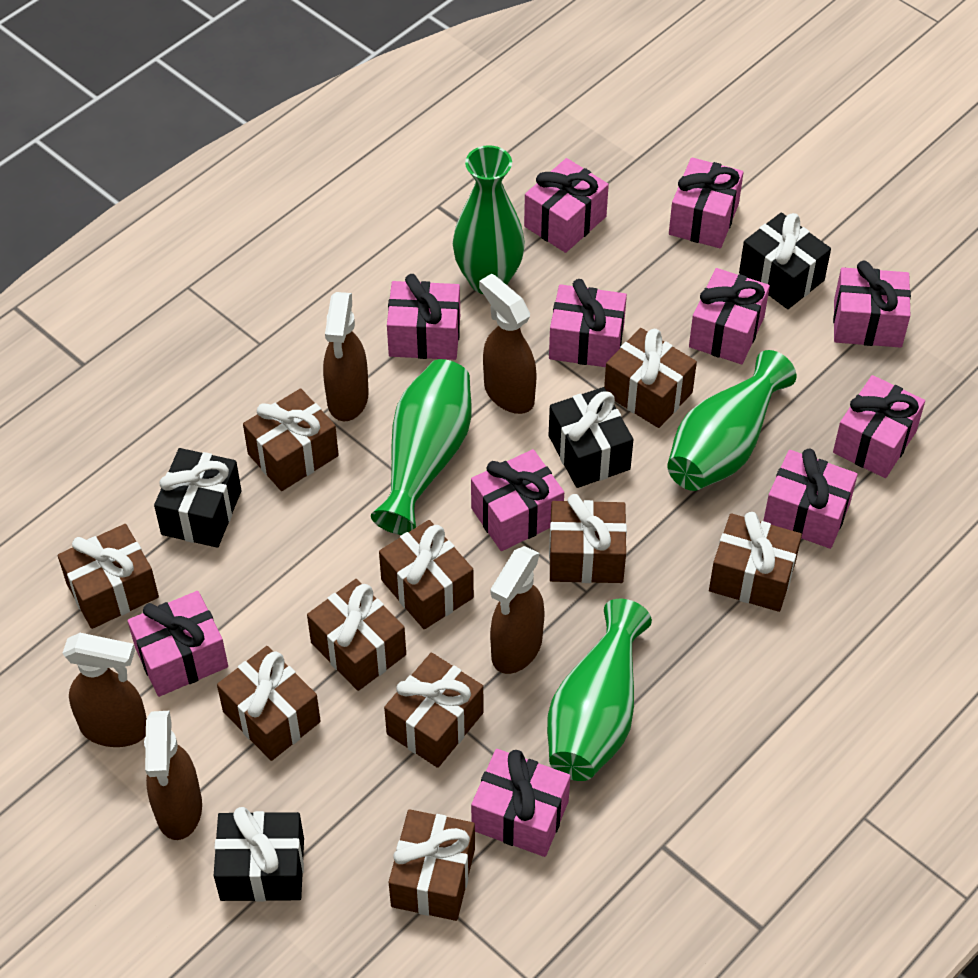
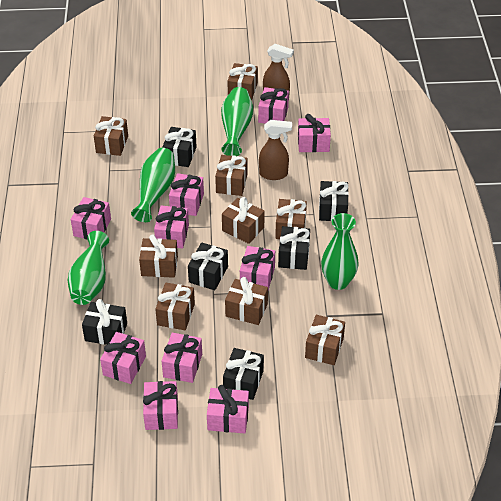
black gift: [154,448,241,548] [214,807,304,902] [549,387,633,488] [739,212,831,309] = 4 -> [82,299,127,345] [163,127,197,167] [188,242,228,290] [223,348,264,400] [278,226,310,270] [319,181,349,221] = 6
brown gift: [58,524,159,629] [217,646,321,761] [243,388,339,491] [307,579,406,691] [379,520,474,629] [384,653,483,768] [389,809,475,921] [549,494,627,583] [604,328,697,428] [709,512,802,612] = 10 -> [94,116,128,156] [139,234,178,278] [155,283,195,330] [215,155,247,196] [222,197,265,244] [225,277,268,325] [228,63,258,101] [275,199,307,239] [305,315,345,365] = 9
brown spray bottle: [62,633,147,747] [144,711,202,840] [323,292,369,421] [479,274,537,414] [490,546,545,674] = 5 -> [259,120,292,180] [263,44,294,93] = 2
pink gift: [128,591,228,697] [387,274,460,360] [471,449,564,551] [471,749,570,857] [524,158,609,253] [549,279,627,367] [669,157,744,248] [689,268,770,364] [763,449,858,549] [833,261,911,348] [833,375,925,478] = 11 -> [71,197,111,239] [100,332,146,384] [143,381,178,430] [154,206,189,249] [162,333,202,383] [169,173,204,216] [207,385,249,433] [240,246,275,290] [258,87,289,124] [298,114,331,152] = 10

